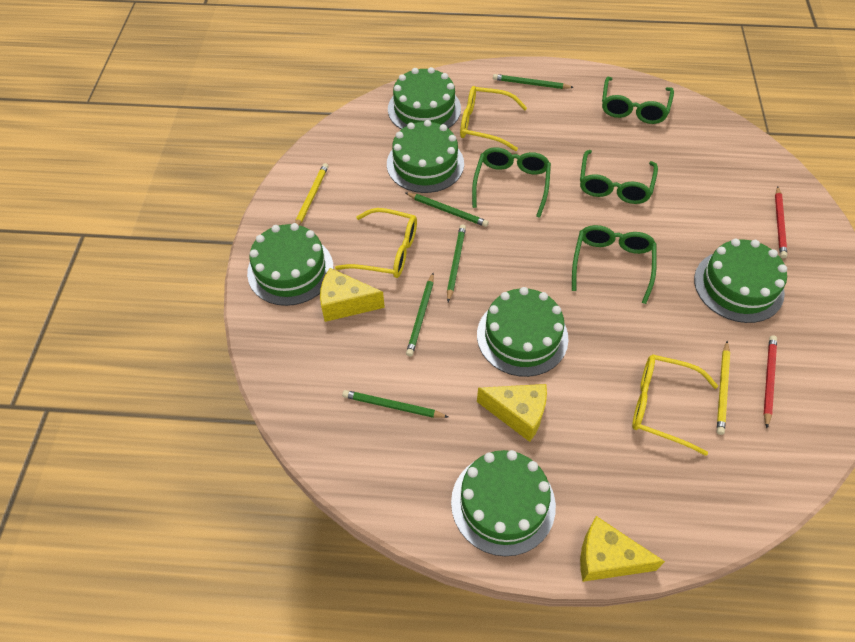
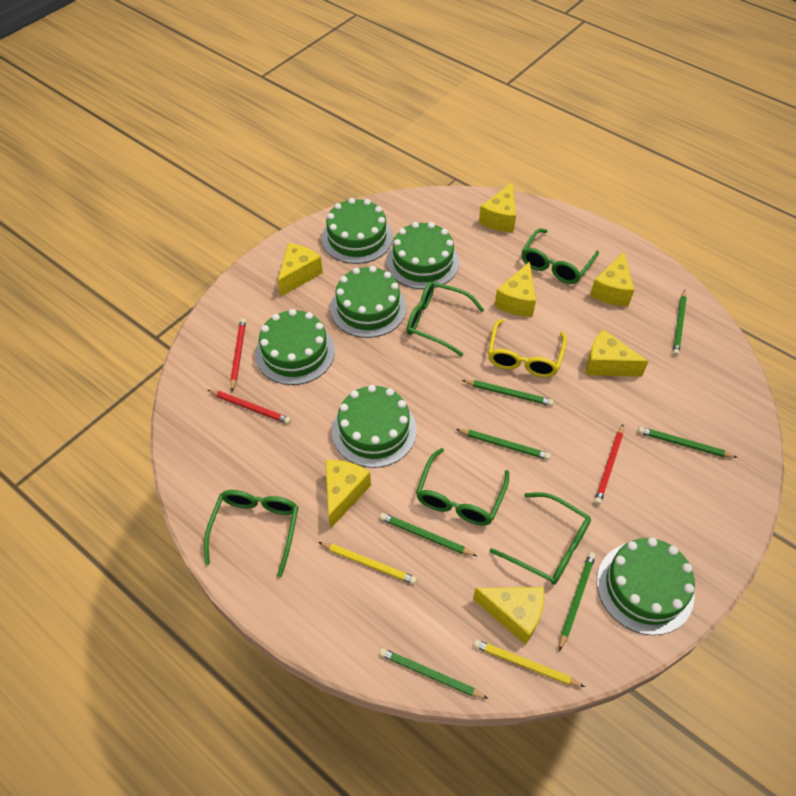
green glasses: [472,147,551,218] [572,225,657,304] [580,150,658,204] [602,77,674,124] = 4 -> [204,490,299,577] [407,281,484,356] [416,448,509,526] [490,492,591,585] [521,229,599,284] = 5
green pencil: [342,390,448,418] [406,193,489,227] [406,273,434,357] [447,224,466,302] [493,74,574,89] = 5 -> [379,648,488,699] [380,513,477,556] [456,429,551,460] [462,380,554,406] [559,552,596,651] [638,427,738,458] [673,290,687,356] = 7
red pencil: [764,335,777,428] [775,186,787,258] = 2 -> [208,390,291,424] [230,318,246,391] [594,425,624,505] = 3
yellow cheese: [320,268,385,322] [477,384,547,442] [580,516,665,582] = 3 -> [278,243,323,296] [325,460,371,529] [473,587,544,645] [479,183,516,232] [494,262,536,317] [586,329,649,377] [590,252,634,306] = 7
yellow glasses: [335,208,417,278] [460,86,527,151] [632,354,718,456] = 3 -> [488,319,567,377] = 1

